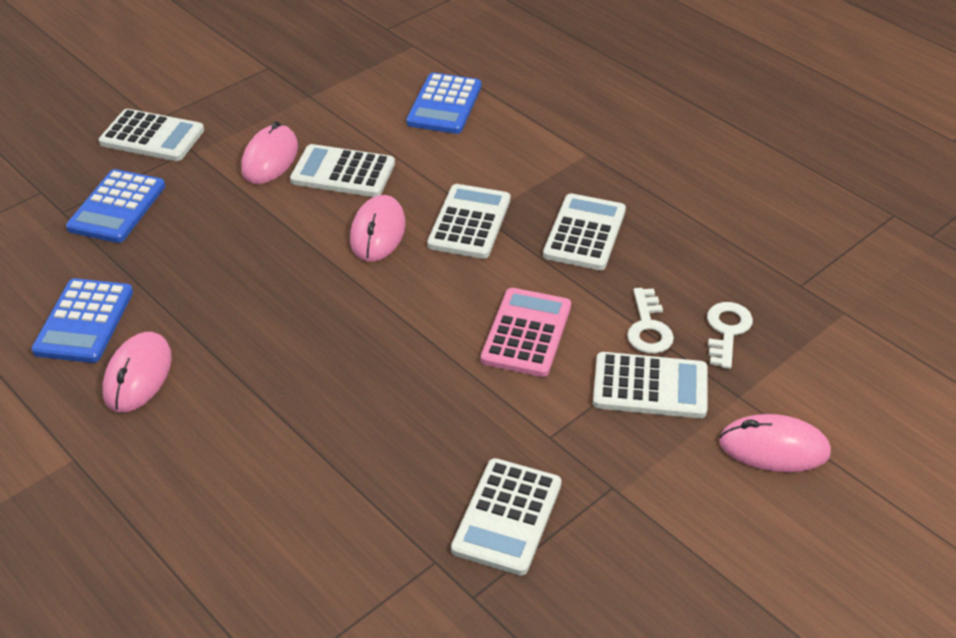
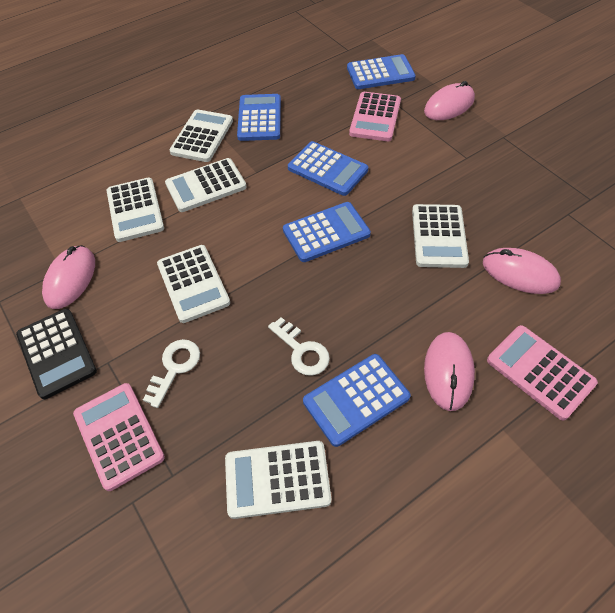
black calculator: none = 0 -> [16,309,97,399] = 1
blue calculator: [31,278,133,363] [66,169,165,243] [406,73,481,134] = 3 -> [237,94,281,141] [283,202,371,262] [288,141,368,196] [303,354,411,447] [347,54,416,89] = 5
pink calculator: [481,288,571,377] = 1 -> [73,383,165,491] [349,92,401,141] [487,325,598,420] = 3

